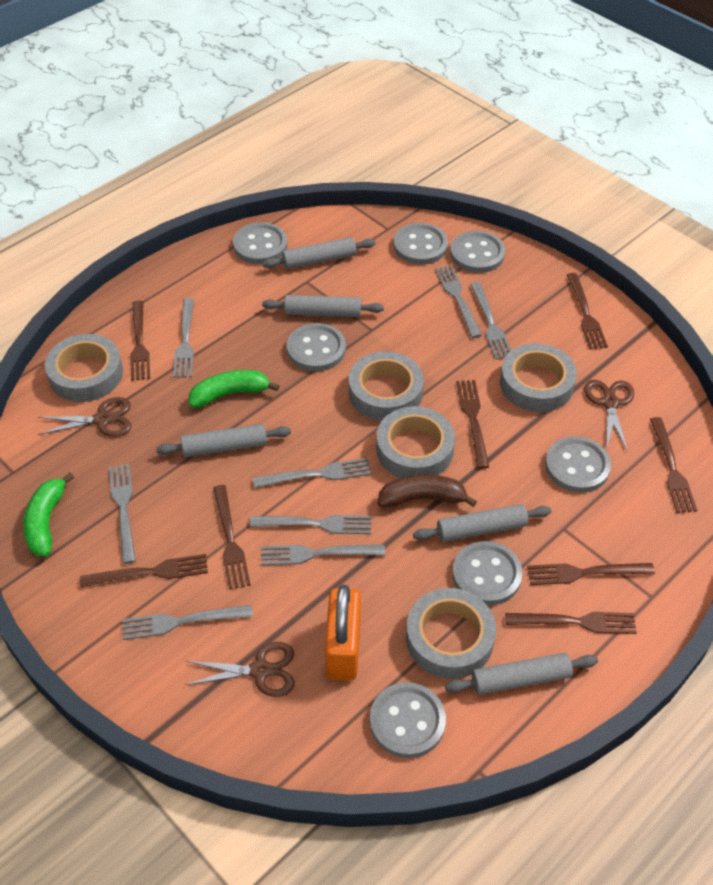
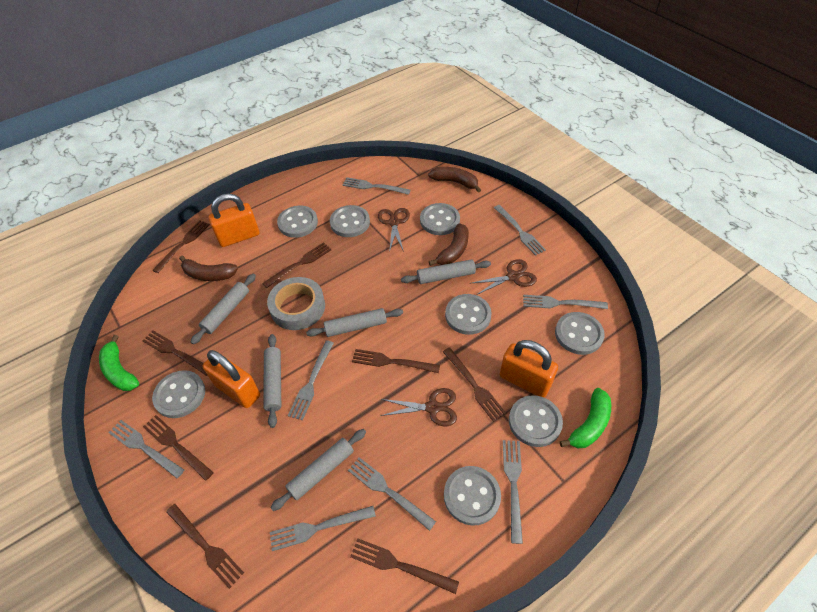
brown banana: [378,474,477,508] = 1 -> [179,256,238,281] [428,167,481,193] [429,223,469,266] = 3
grey button: [233,222,288,264] [287,323,346,371] [370,682,446,758] [393,223,448,265] [450,231,505,273] [452,541,522,605] [545,436,611,493] = 7 -> [152,370,205,418] [277,206,318,238] [330,205,370,237] [420,203,460,235] [444,466,501,526] [445,294,492,335] [509,395,563,447] [555,312,605,355] = 8
grey tape: [45,334,123,402] [349,351,424,421] [376,406,455,478] [406,588,496,679] [500,343,577,412] = 5 -> [267,277,325,330] = 1
orange padlock: [325,585,361,681] = 1 -> [203,350,260,408] [209,194,259,247] [500,340,558,397] = 3

